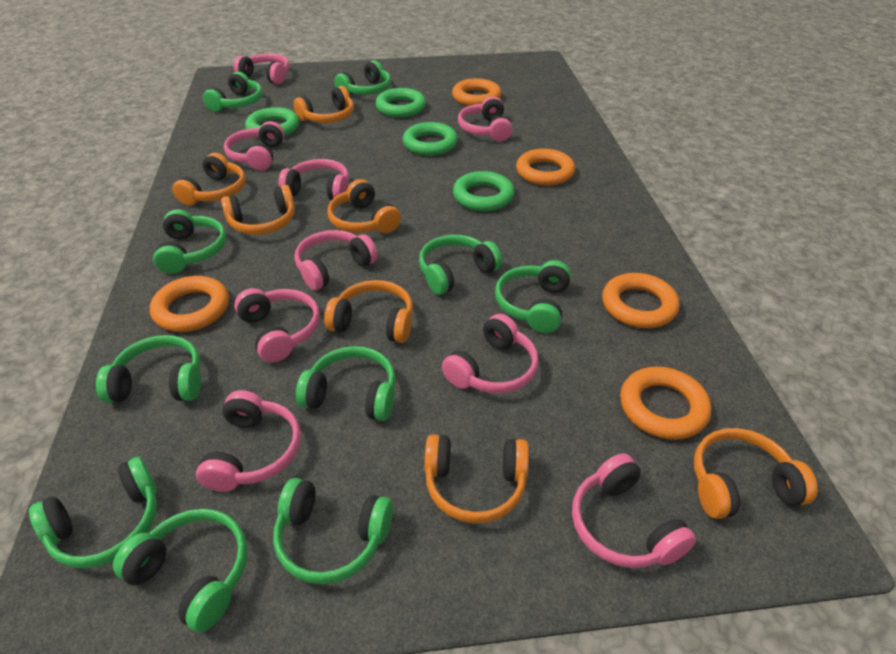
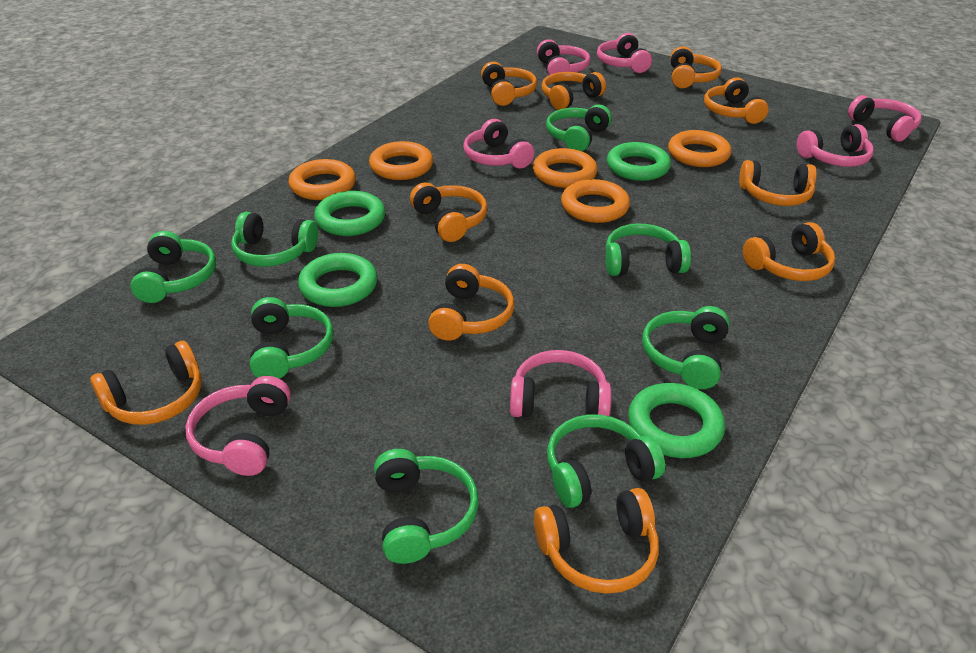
green headphones: [29,457,157,568] [96,335,201,403] [113,509,248,632] [153,209,226,274] [203,72,263,112] [273,478,393,584] [296,346,396,421] [334,60,391,95] [419,235,502,295] [495,260,571,333] = 10 -> [130,231,216,303] [231,212,318,267] [250,297,334,379] [374,449,479,564] [546,104,612,151] [547,414,665,508] [605,224,691,276] [642,306,730,389] = 8
orange headphones: [172,153,246,206] [221,185,295,235] [294,86,354,123] [324,280,413,343] [327,179,401,233] [424,434,529,523] [694,428,818,519] = 7 -> [90,341,202,425] [410,182,488,242] [428,264,514,341] [481,62,537,106] [534,488,659,594] [542,72,606,110] [670,46,722,88] [704,77,769,124] [739,160,817,206] [743,222,835,281] = 10
pink headphones: [196,390,301,492] [224,121,284,171] [234,54,290,84] [234,288,320,362] [278,159,349,200] [294,230,378,290] [442,314,539,394] [458,96,513,142] [572,453,696,568] = 9 -> [185,376,291,476] [463,119,534,169] [510,350,612,417] [537,39,590,75] [597,33,652,73] [797,124,874,167] [848,95,921,142] = 7

